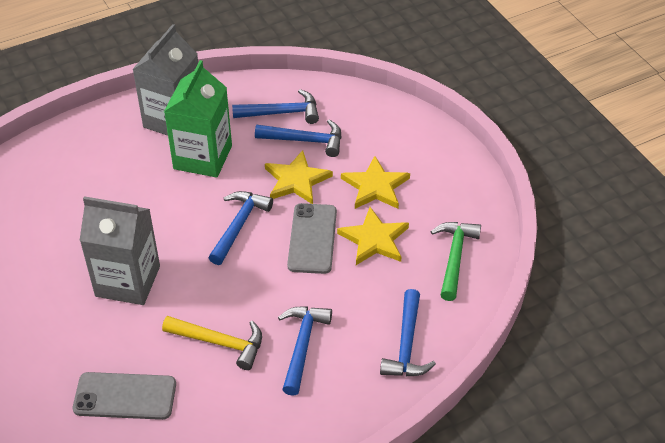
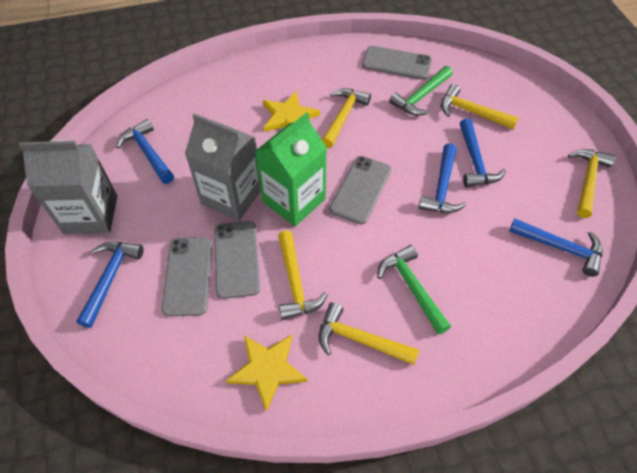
green hammer: [430,222,481,301] = 1 -> [377,245,451,334] [389,66,453,116] = 2
grey phone: [73,372,176,420] [287,203,337,274] = 2 -> [162,237,212,316] [214,221,260,299] [330,156,391,225] [362,46,432,80] = 4
yellow hammer: [162,316,262,370] = 1 -> [278,231,328,320] [319,302,419,365] [322,88,371,148] [441,84,519,129] [568,149,616,218] = 5
yellow star: [265,150,333,204] [337,207,409,265] [341,156,410,209] = 3 -> [226,335,307,412] [263,91,320,132] = 2

